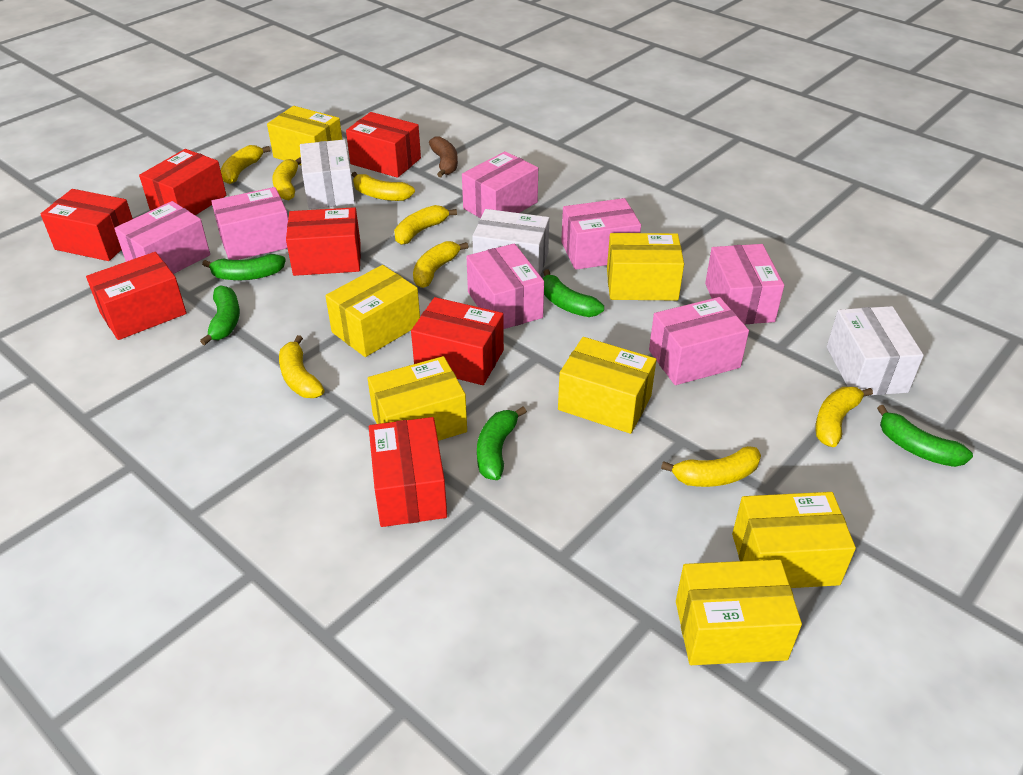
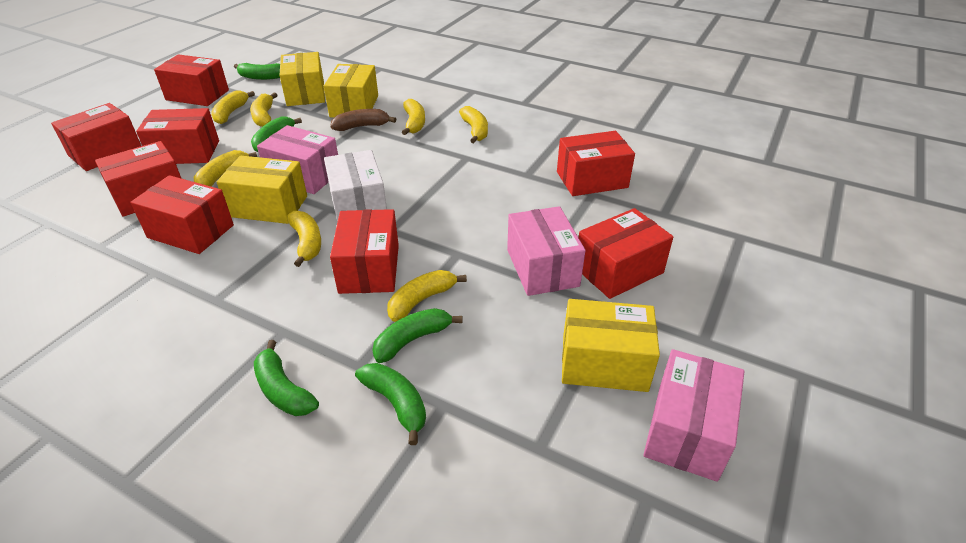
pink box: [114,201,210,274] [211,187,288,260] [462,151,538,218] [466,243,544,329] [561,198,641,270] [649,297,749,385] [705,244,784,324] = 7 -> [257,125,338,194] [507,206,586,296] [644,349,745,482] = 3
red box: [40,189,133,261] [86,252,187,340] [139,149,226,215] [286,207,361,276] [346,112,421,178] [369,417,447,527] [411,297,504,385] = 7 -> [51,103,141,171] [95,141,182,217] [130,175,234,254] [136,108,219,164] [154,54,229,106] [330,209,399,294] [557,131,635,196] [579,208,673,299] = 8
white box: [300,140,355,209] [472,209,549,275] [827,306,924,395] = 3 -> [324,150,387,222] = 1
yellow banana: [221,145,270,184] [272,157,301,200] [279,335,325,398] [352,172,415,201] [394,205,457,245] [413,241,468,288] [661,446,761,487] [815,387,873,447] = 8 -> [194,150,257,187] [211,91,255,124] [250,93,277,127] [287,211,321,267] [387,270,467,322] [402,99,425,135] [459,106,488,143] = 7
yellow box: [267,106,342,166] [325,265,420,357] [368,356,467,441] [558,337,656,434] [607,233,684,300] [676,559,802,665] [732,492,856,588] = 7 -> [217,156,307,224] [279,52,325,106] [324,64,378,118] [562,299,660,392] = 4

